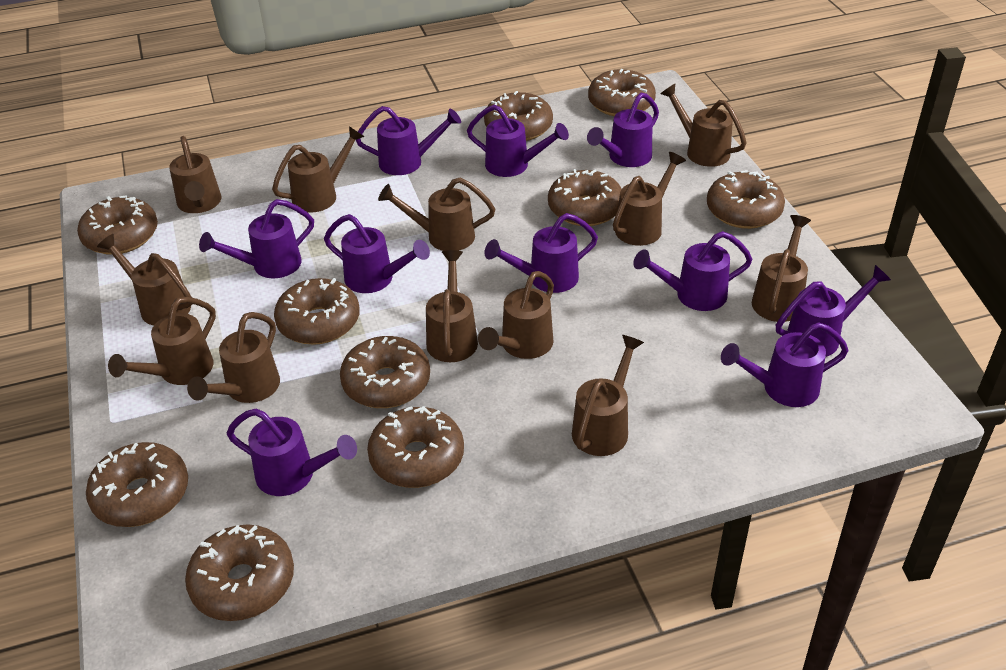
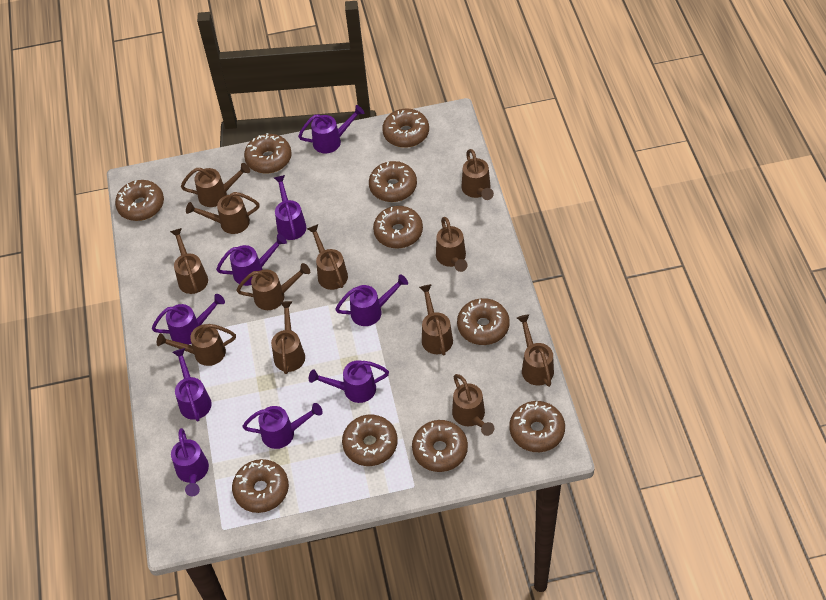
purple watering can: [199,199,314,278] [227,408,357,496] [324,214,430,293] [356,106,461,175] [467,105,569,177] [485,213,598,293] [587,92,659,167] [633,231,753,311] [721,322,849,407] [776,265,891,357] = 10 -> [152,294,225,345] [171,428,209,496] [173,348,212,421] [216,234,287,286] [242,403,323,449] [274,175,307,240] [298,105,364,153] [309,360,389,403] [335,274,408,326] = 9

